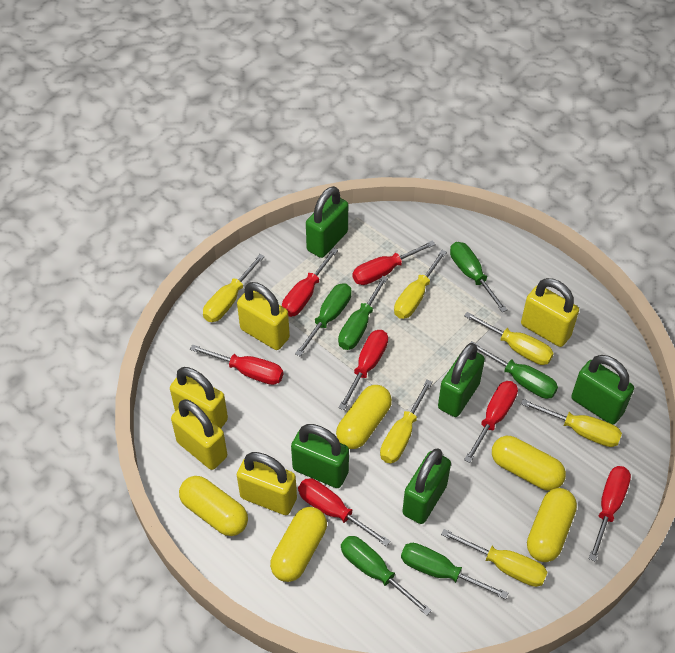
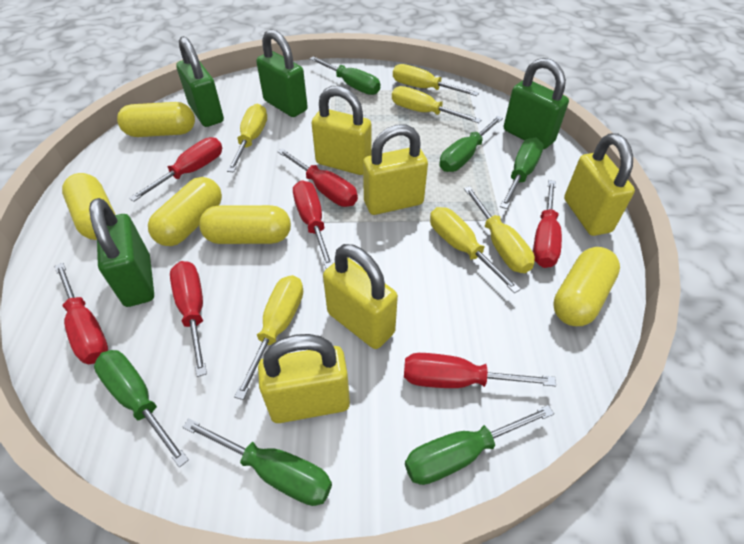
green padlock: [291,424,349,488] [306,186,348,258] [402,449,451,524] [438,343,485,417] [571,355,634,425] = 5 -> [89,198,154,307] [176,36,224,127] [256,29,308,117] [504,58,569,149] = 4

